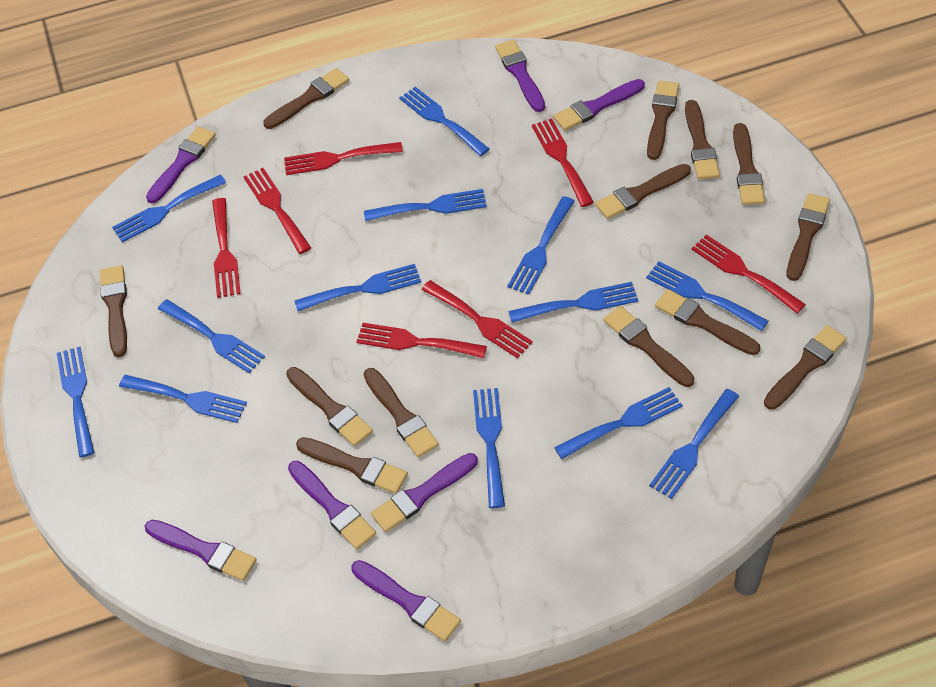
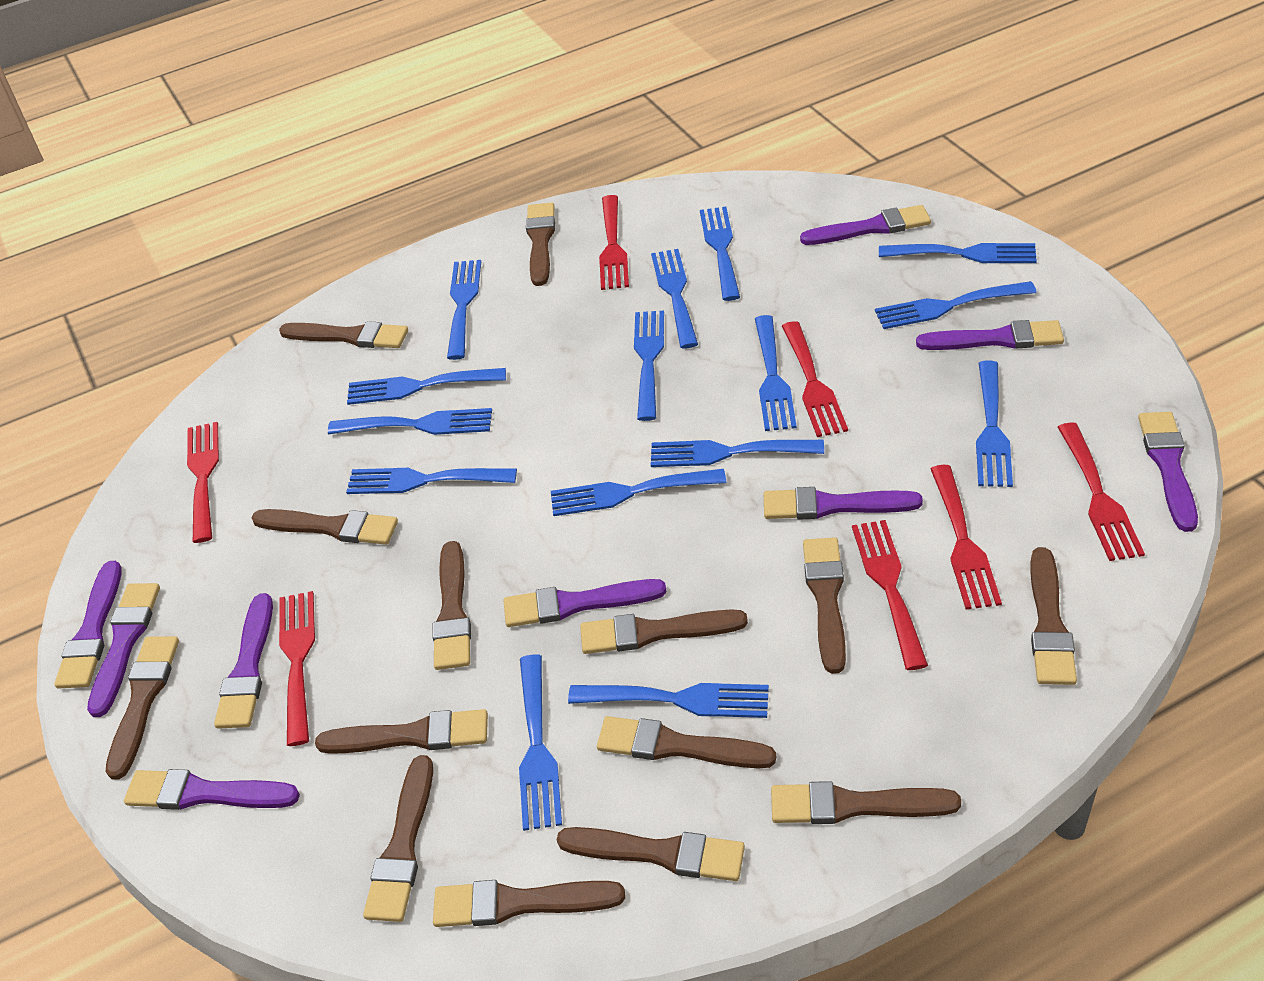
blue fork: [57,347,94,457] [112,174,226,243] [119,375,247,423] [158,299,265,373] [294,264,421,311] [364,189,487,221] [399,87,489,156] [473,388,505,508] [507,196,575,295] [509,282,638,323] [554,387,683,459] [646,261,768,331] [649,389,739,499] = 13 -> [328,408,492,435] [346,468,517,494] [347,368,506,405] [447,260,481,360] [519,654,562,831] [551,469,726,516] [568,683,769,718] [634,311,664,421] [651,249,698,348] [651,440,824,467] [700,207,740,301] [755,315,797,431] [875,281,1037,329] [879,243,1037,263] [976,360,1013,487] = 15
brown brush: [100,265,127,357] [263,68,349,129] [286,367,373,446] [296,437,408,494] [364,368,439,457] [595,164,691,219] [604,306,695,387] [647,80,679,160] [655,289,760,355] [685,100,720,179] [733,123,765,205] [764,325,847,410] [787,193,830,281] = 13 -> [106,636,179,780] [251,509,398,545] [279,321,408,348] [315,709,488,754] [363,755,433,922] [432,541,471,670] [433,880,625,927] [526,203,555,286] [556,827,745,881] [580,609,748,654] [597,716,776,768] [771,781,961,824] [803,537,846,674] [1030,547,1077,685] = 14
purple brush: [145,520,257,581] [146,127,216,204] [288,461,376,549] [352,560,461,641] [371,453,478,532] [495,40,545,112] [553,79,645,131] = 7 -> [54,561,122,689] [87,583,160,717] [124,769,300,810] [214,593,273,729] [503,579,667,627] [764,487,923,519] [800,205,931,245] [916,320,1064,350] [1138,412,1198,532] = 9

